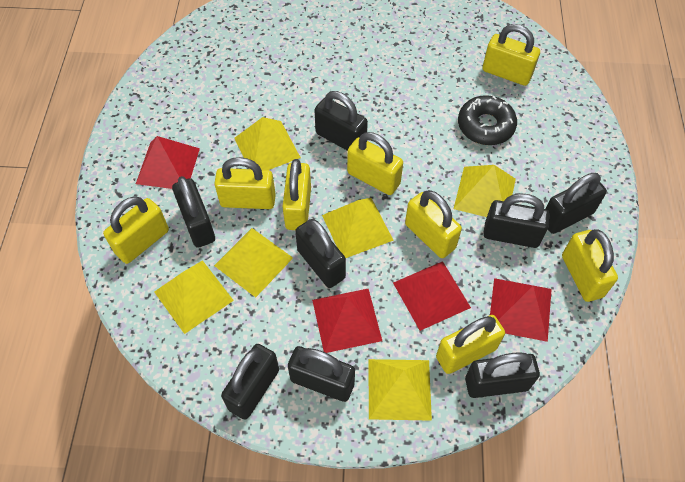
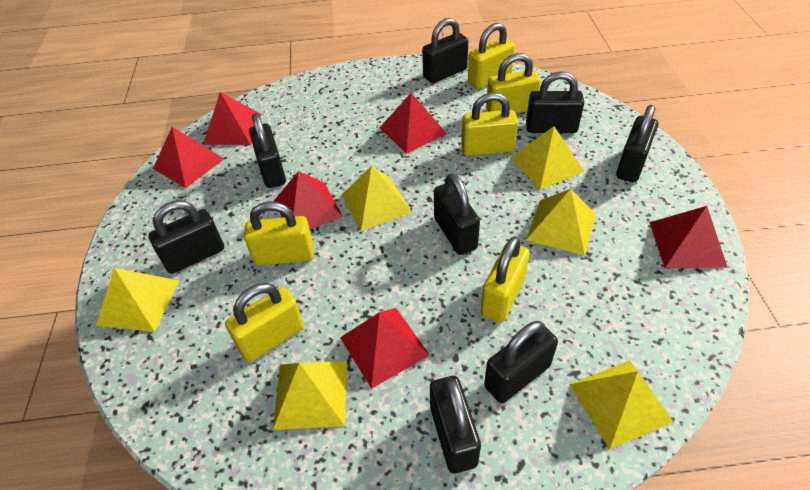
black donut: [458,95,517,145] = 1 -> none = 0
red pyramid: [136,136,200,189] [312,289,382,353] [393,261,471,331] [490,278,552,342] = 4 -> [153,127,224,188] [203,92,261,145] [274,171,343,229] [340,308,430,389] [380,93,447,154] [649,206,728,268] = 6
yellow padlock: [103,197,169,264] [214,157,276,209] [282,159,311,230] [347,132,403,195] [405,190,462,258] [436,315,505,374] [483,24,540,86] [562,229,618,302] = 8 -> [225,283,304,362] [244,201,314,266] [461,92,518,156] [468,23,515,89] [481,236,530,323] [486,53,541,113] = 6

